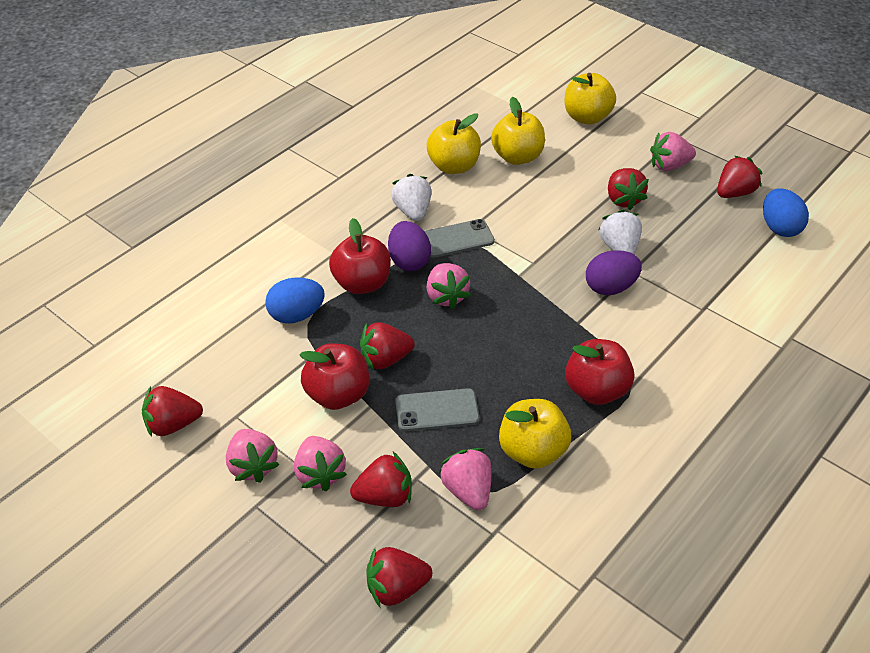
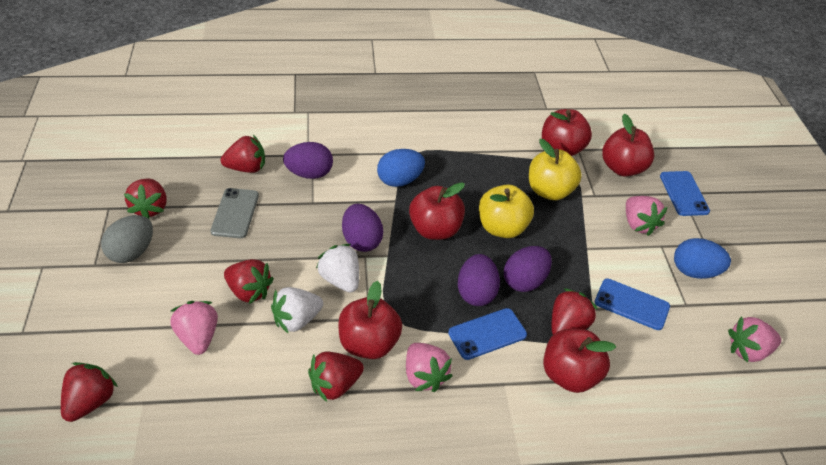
blue phone: none = 0 -> [448,308,527,360] [595,279,670,330] [660,171,710,216] = 3
grey egg: none = 0 -> [101,215,153,263] = 1
grey phone: [395,388,479,431] [425,219,495,258] = 2 -> [210,188,259,238] = 1
pink strawberry: [226,429,280,483] [294,436,347,491] [427,263,471,309] [439,448,491,510] [650,132,696,171] = 5 -> [170,301,218,355] [406,343,452,392] [626,196,667,236] [728,316,781,363] = 4
purple egg: [388,221,431,271] [586,250,642,295] = 2 -> [283,142,333,179] [342,204,383,252] [458,254,500,306] [504,246,552,292] = 4
red apple: [300,343,369,410] [329,218,391,294] [565,339,634,405] = 3 -> [338,281,402,359] [409,182,465,240] [542,109,592,156] [543,329,616,393] [602,114,654,177] = 5
yellow apple: [427,113,481,174] [491,97,545,165] [499,399,571,469] [564,73,616,125] = 4 -> [479,185,534,238] [529,139,582,200] = 2

